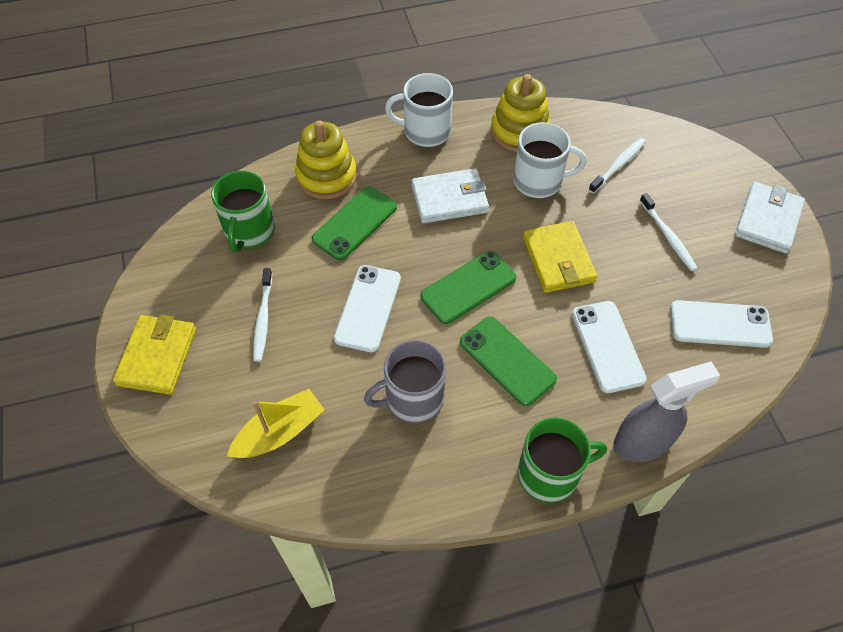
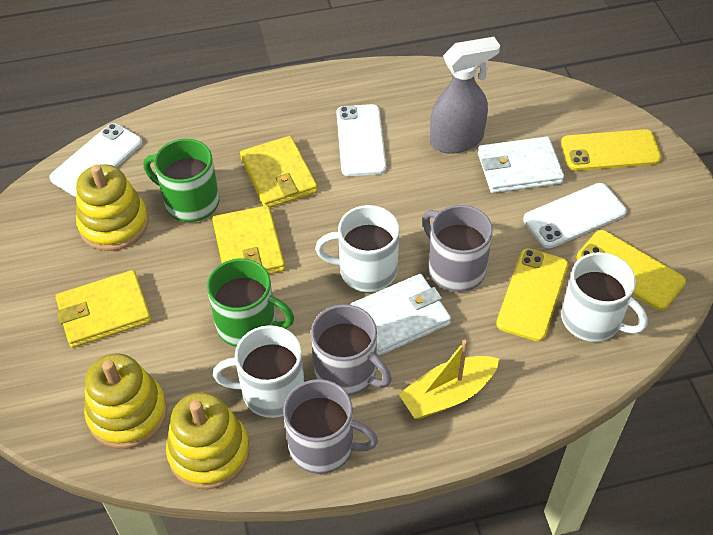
green phone: [312,186,397,260] [421,251,516,324] [460,316,557,406] = 3 -> none = 0
grey mug: [364,340,446,423] = 1 -> [283,379,378,474] [311,304,391,395] [422,205,493,292] = 3
white mug: [385,73,453,147] [513,122,586,198] = 2 -> [213,325,304,418] [315,205,399,292] [561,252,648,342] = 3
white toothbrush: [253,268,272,362] [588,138,646,194] [640,193,698,272] = 3 -> none = 0
yellow phone: none = 0 -> [496,248,568,342] [561,129,662,171] [577,230,686,310] = 3
yellow stacking toy: [295,120,357,199] [491,74,550,152] = 2 -> [76,164,149,251] [84,353,167,449] [166,392,250,489] = 3
yellow wallet: [113,315,196,395] [523,221,597,293] = 2 -> [56,270,151,348] [212,205,285,274] [240,136,317,208] = 3

